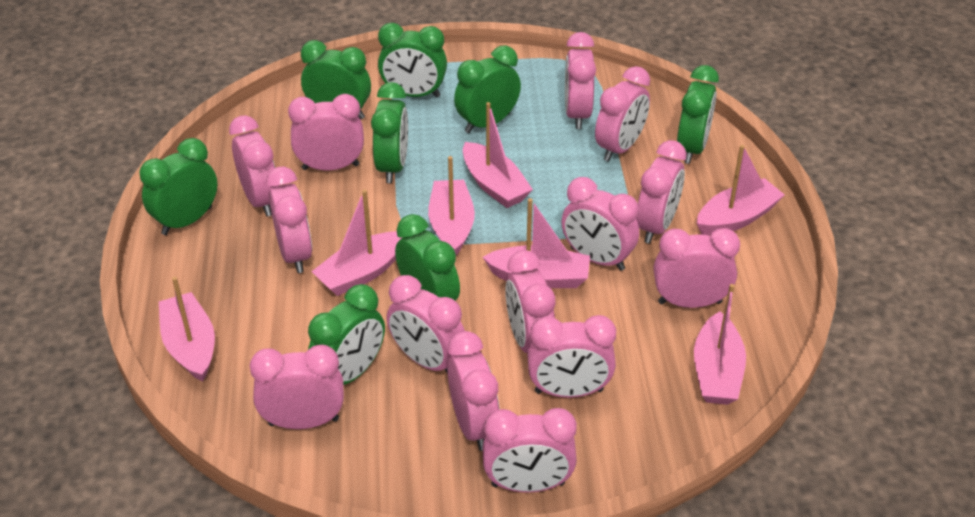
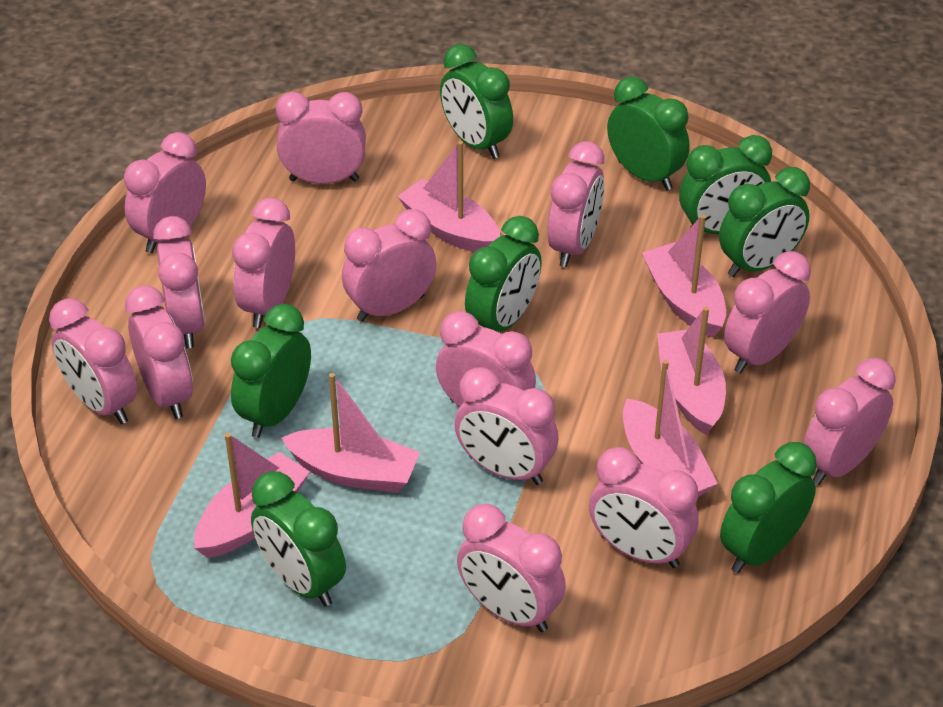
pink boat: [159,277,215,381] [311,190,403,296] [428,156,475,255] [463,102,533,208] [483,198,590,288] [694,284,746,405] [697,145,785,235] = 7 -> [194,433,310,558] [281,373,420,493] [397,141,500,252] [623,360,718,497] [642,215,726,337] [657,307,726,435] = 6

